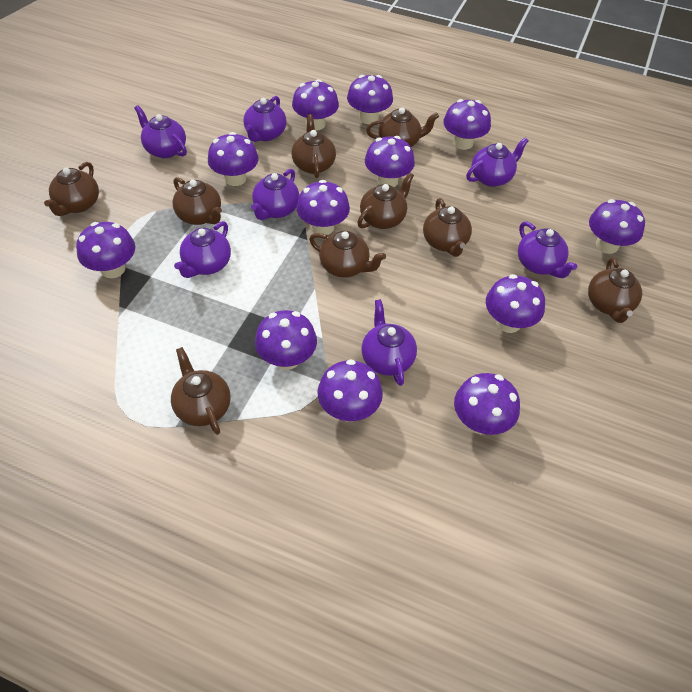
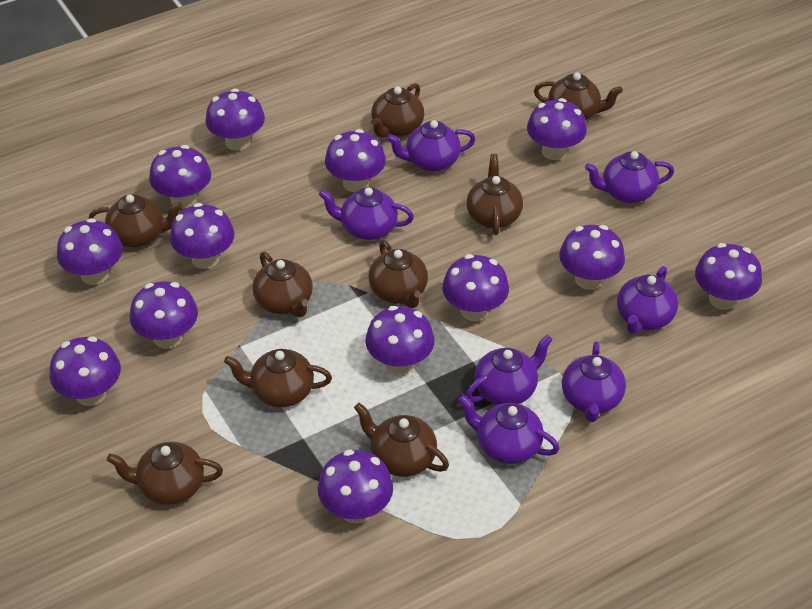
purple mushroom: [76,222,135,278] [208,132,258,186] [255,310,317,370] [292,79,339,131] [296,180,350,235] [318,359,383,422] [347,75,393,124] [365,136,415,187] [443,99,491,150] [454,373,520,435] [486,274,545,333] [589,199,645,254] = 12 -> [49,336,121,406] [57,218,123,285] [130,281,198,349] [149,145,211,208] [170,203,234,269] [205,89,265,151] [318,450,393,524] [325,129,386,192] [365,306,435,374] [442,254,509,321] [527,98,587,160] [559,225,625,290] [695,243,762,310] = 13

